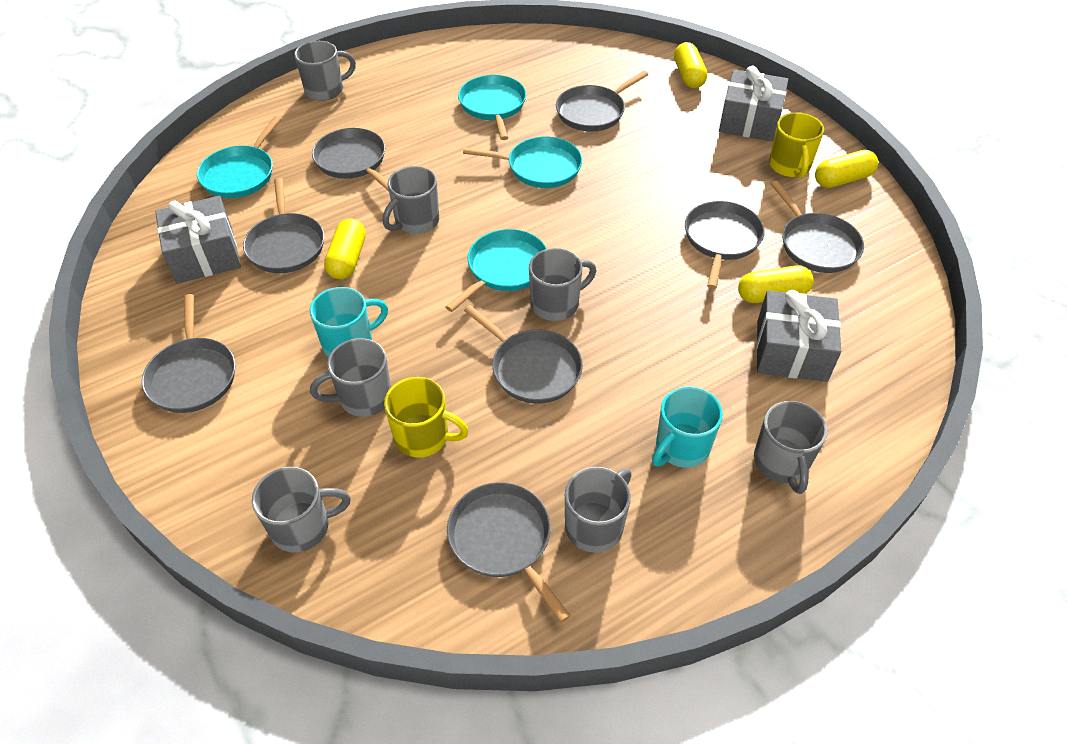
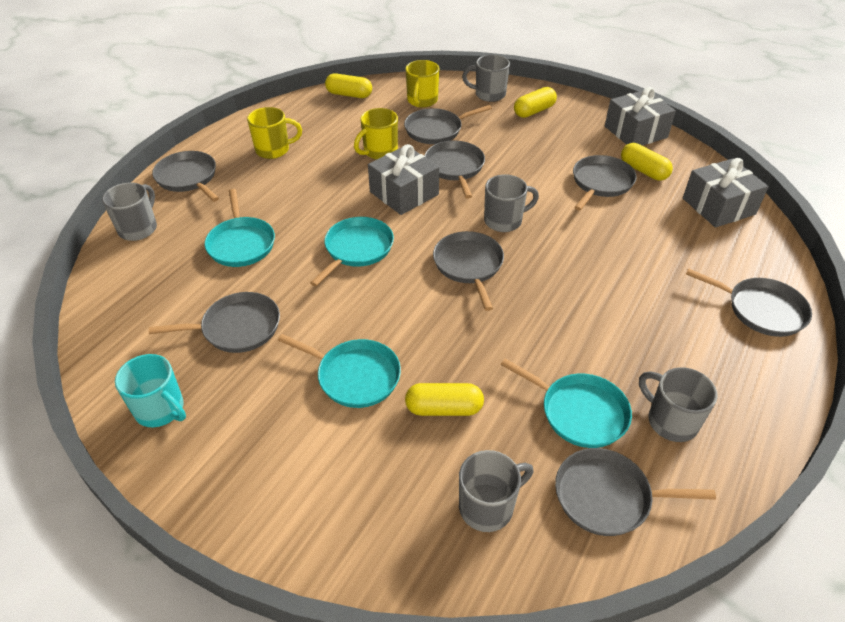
grey mug: [252,467,351,553] [294,41,356,101] [310,338,391,417] [383,166,439,234] [529,248,596,321] [565,467,632,553] [754,401,827,494] = 7 -> [102,183,157,241] [459,450,534,532] [462,55,510,102] [484,174,539,232] [639,367,717,442] = 5
turquoise mug: [310,287,388,358] [652,386,723,468] = 2 -> [115,354,186,427] = 1
yellow mug: [384,377,469,457] [769,112,824,178] = 2 -> [247,107,302,159] [354,108,398,160] [406,60,440,108] = 3

